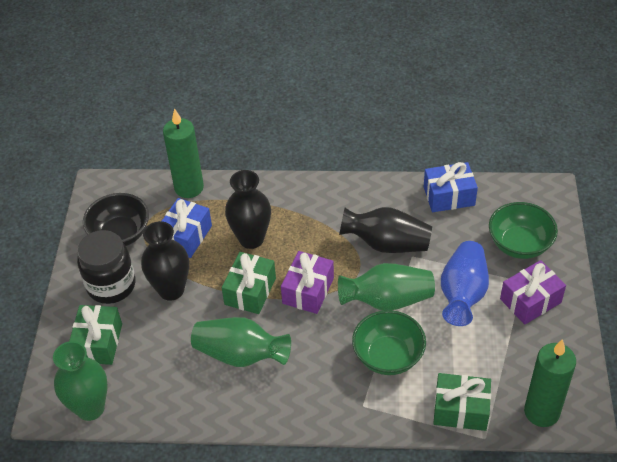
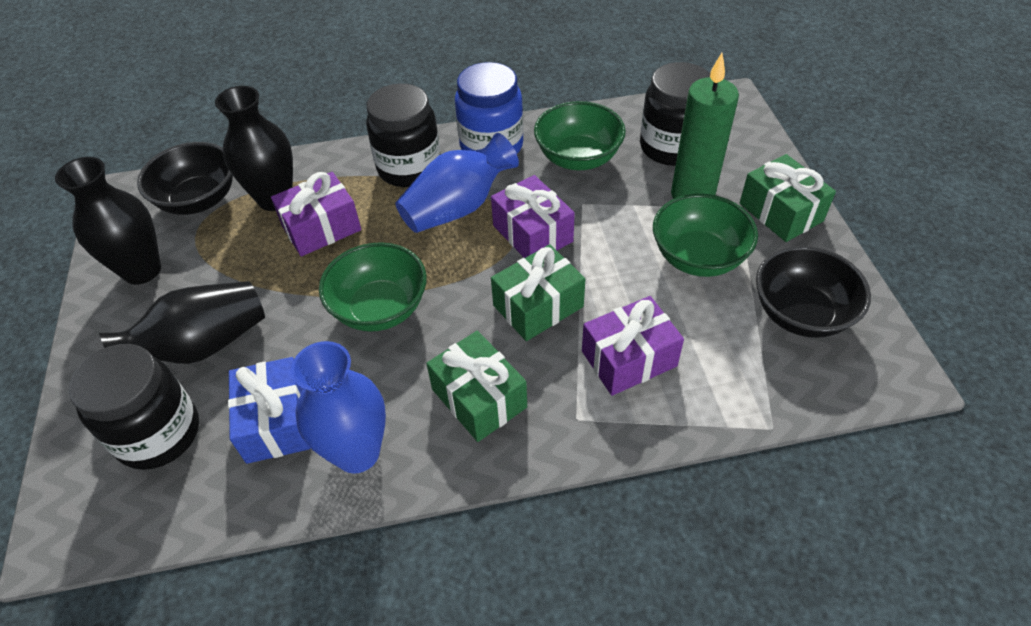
black bowl: [83,193,149,246] = 1 -> [137,142,233,215] [756,246,871,338] = 2
black jar: [77,230,136,304] = 1 -> [69,344,199,470] [366,83,441,187] [640,62,710,166] = 3
blue gift: [162,198,212,258] [424,162,478,212] = 2 -> [228,357,311,464] = 1
blue jar: none = 0 -> [455,62,524,154] = 1
blue vase: [441,241,489,326] = 1 -> [291,341,386,474] [395,133,519,233] = 2
green bowl: [352,310,426,375] [489,202,558,259] = 2 -> [319,242,427,332] [534,101,626,170] [653,194,758,277] = 3
green candle: [163,108,204,198] [524,339,576,427] = 2 -> [671,53,739,199] = 1
green vase: [53,341,108,421] [191,317,291,367] [338,263,435,311] = 3 -> none = 0
purple gift: [281,251,334,314] [500,260,566,325] = 2 -> [271,172,361,256] [491,175,575,258] [582,296,684,396] = 3

